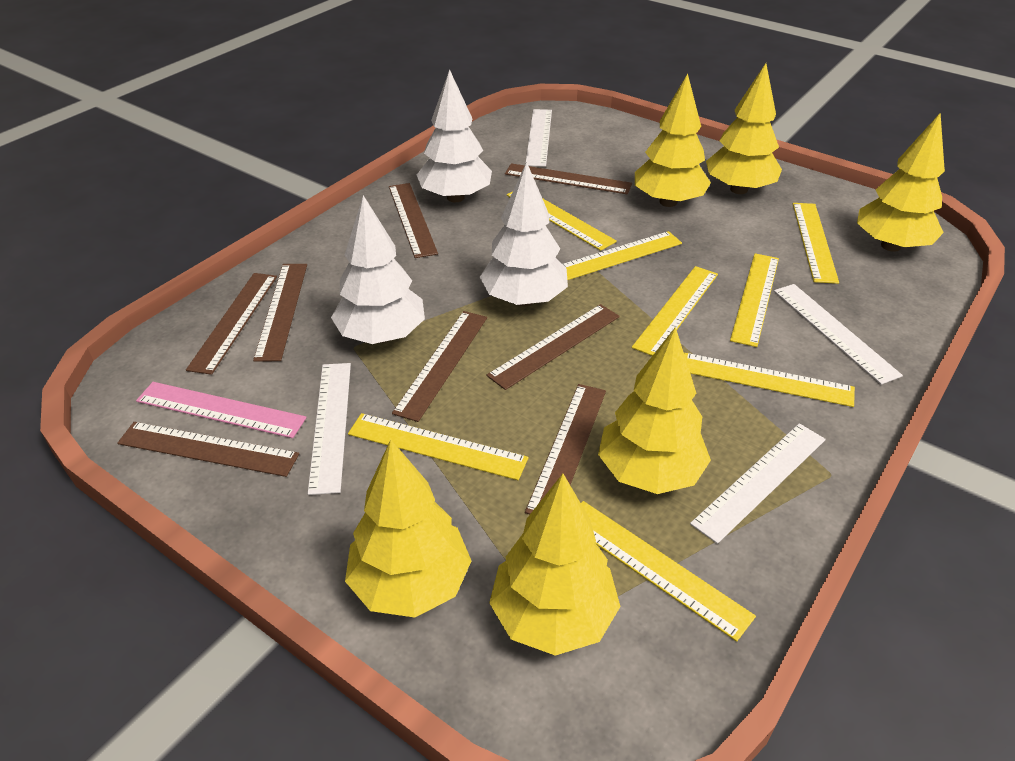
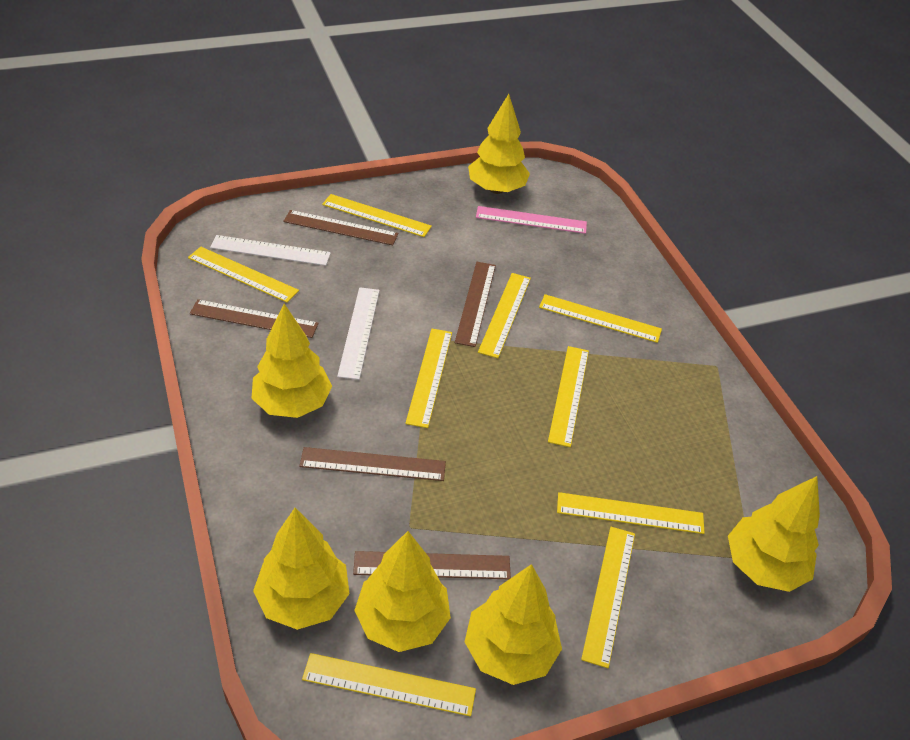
brown ruler: [117,422,299,477] [186,273,277,375] [253,264,307,362] [389,183,438,258] [392,311,487,422] [487,304,620,390] [505,163,632,195] [525,384,606,514] = 8 -> [190,299,319,338] [283,210,398,246] [299,447,446,481] [353,551,511,579] [455,262,496,347] = 5
white ruler: [308,363,351,495] [525,109,552,167] [690,423,826,544] [774,284,903,385] = 4 -> [210,235,331,266] [337,287,380,380] = 2
white tree: [331,195,425,344] [417,69,492,202] [480,162,568,306] = 3 -> none = 0
yellow ruler: [348,413,529,480] [507,192,617,251] [563,231,682,280] [581,501,756,642] [632,266,718,356] [684,353,855,407] [730,253,779,347] [793,203,839,284] = 8 -> [188,247,299,303] [302,653,476,716] [322,194,432,237] [405,329,452,428] [478,273,531,358] [539,294,662,343] [548,346,589,447] [557,492,705,534] [581,527,635,668] = 9

